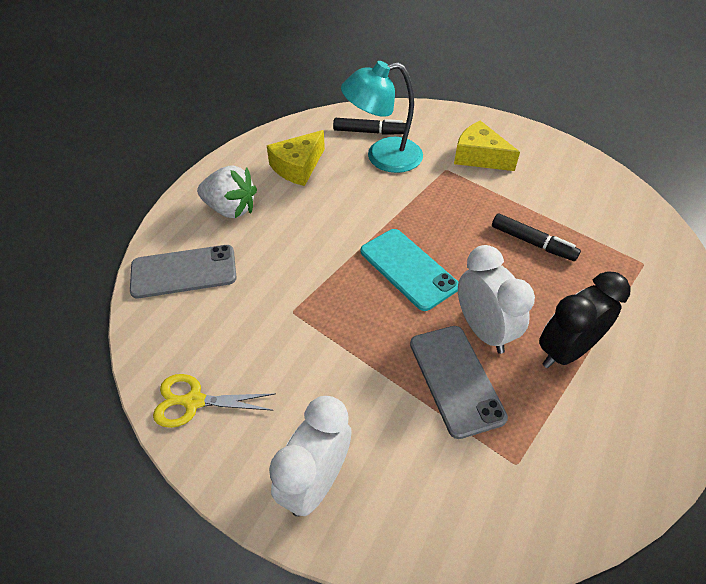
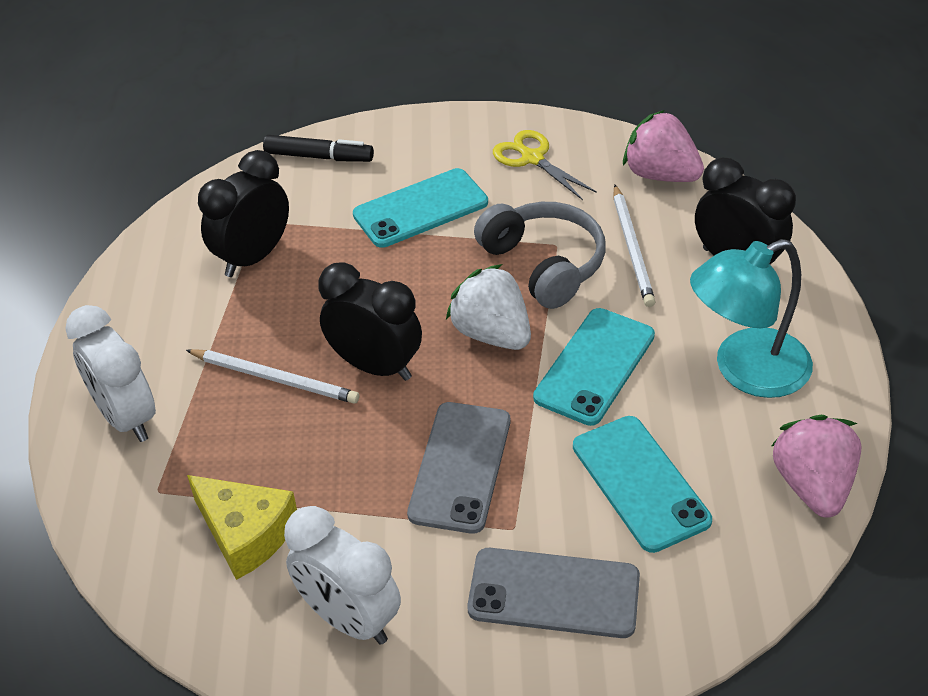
black clock: [539,271,631,368] = 1 -> [198,150,289,277] [318,262,422,381] [695,158,796,265] = 3
black marker: [333,118,406,134] [492,214,581,261] = 2 -> [263,135,374,162] = 1
grey headphones: none = 0 -> [474,202,606,309] = 1
pink strawberry: none = 0 -> [623,110,704,182] [772,415,861,518] = 2
turquoise phone: [361,229,458,311] = 1 -> [353,168,488,248] [533,308,655,426] [573,416,712,553] = 3
white pencil: none = 0 -> [186,349,359,404] [614,185,655,307] = 2
yellow cheese: [267,130,325,186] [454,120,520,171] = 2 -> [187,475,297,580] = 1

